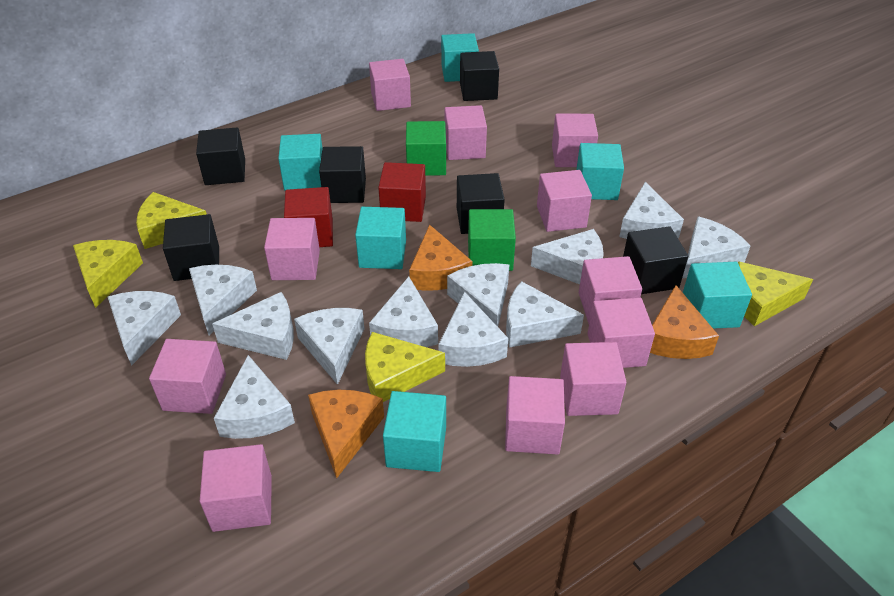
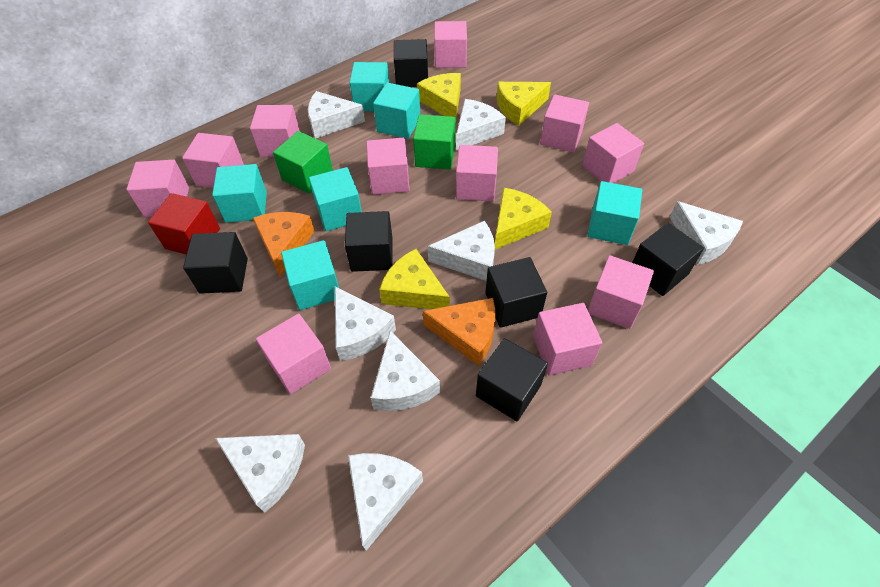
orange cheese: [308,390,384,479] [409,224,472,290] [650,285,719,359] = 3 -> [253,212,315,277] [423,298,495,366] = 2
red cube: [284,187,333,247] [378,162,426,222] = 2 -> [148,193,220,255] = 1
white cheese: [108,291,181,366] [189,265,257,335] [212,292,294,360] [214,355,295,439] [294,308,365,385] [369,277,438,347] [438,292,508,367] [447,263,510,327] [506,281,584,348] [531,229,604,284] [619,182,684,239] [682,216,751,279] = 12 -> [215,434,305,513] [308,91,365,139] [335,287,396,361] [348,453,423,551] [371,331,440,411] [428,221,495,281] [456,99,506,151] [670,201,743,265] = 8

